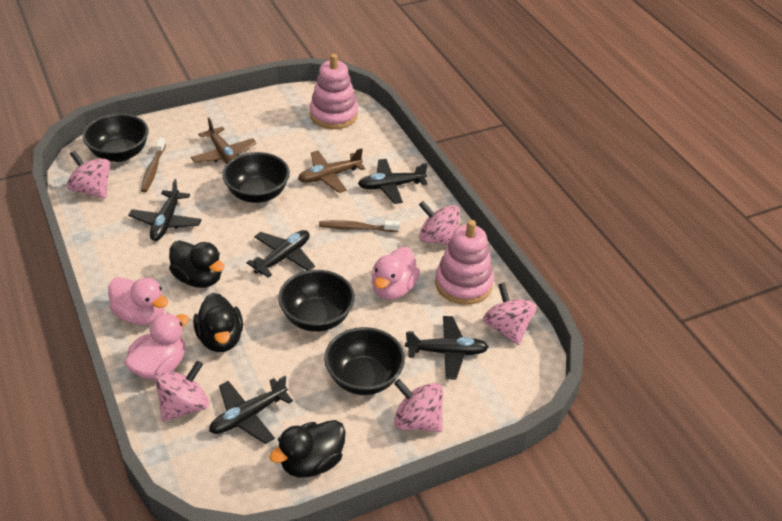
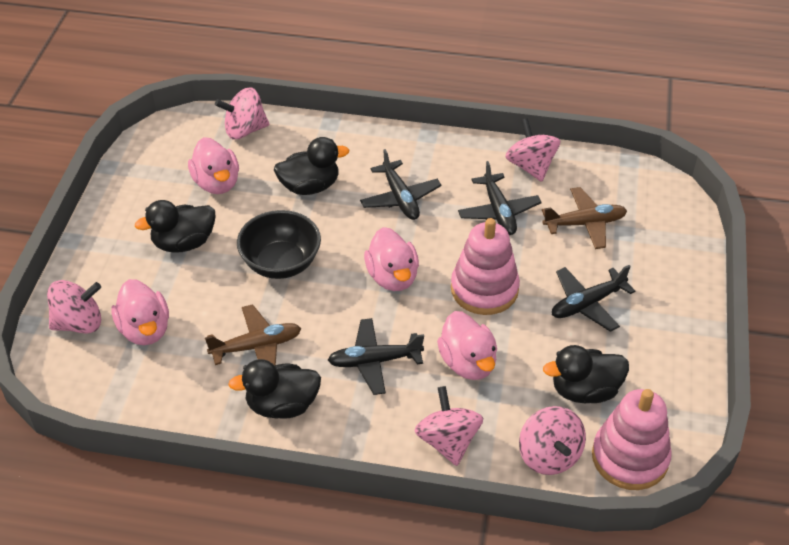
black bowl: [82,114,149,162] [222,152,290,203] [278,270,355,332] [324,327,405,395] = 4 -> [237,210,321,279] = 1
black duck: [169,241,225,288] [193,293,243,352] [269,420,346,478] = 3 -> [135,200,216,253] [228,359,321,419] [274,137,349,195] [543,345,629,403] = 4
black plane: [128,179,202,241] [209,376,293,444] [246,230,315,278] [358,159,428,204] [405,316,489,379] = 5 -> [328,318,424,395] [360,149,441,220] [458,161,542,235] [552,265,635,332] = 4
brown toothbrush: [141,138,166,192] [319,220,400,232] = 2 -> none = 0
pink duck: [108,277,168,325] [124,313,189,379] [371,247,420,300] = 3 -> [111,279,169,345] [188,137,239,194] [364,227,419,291] [437,311,497,380] = 4

